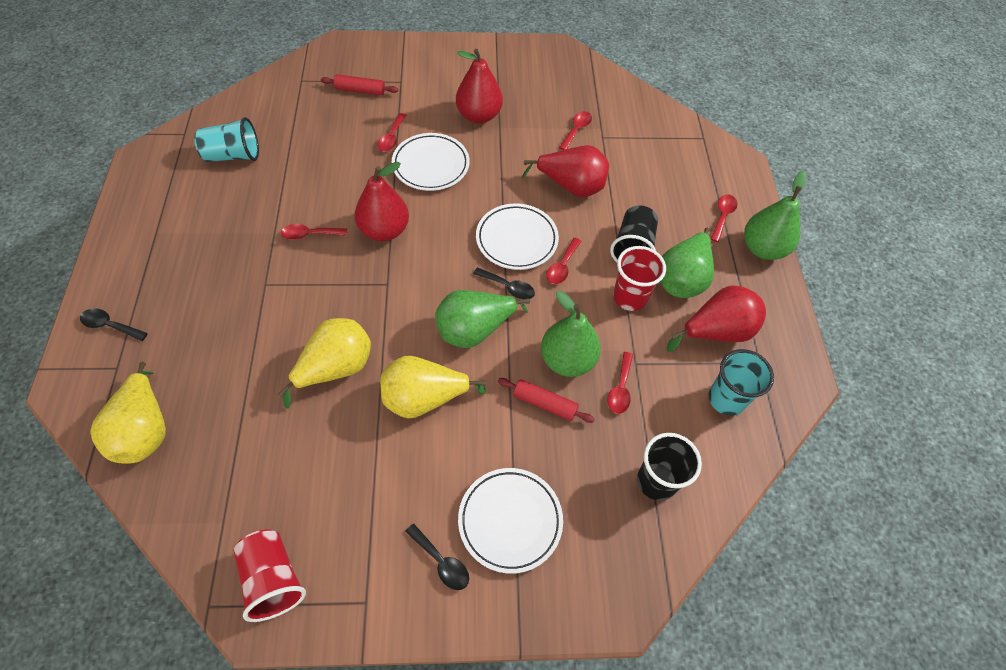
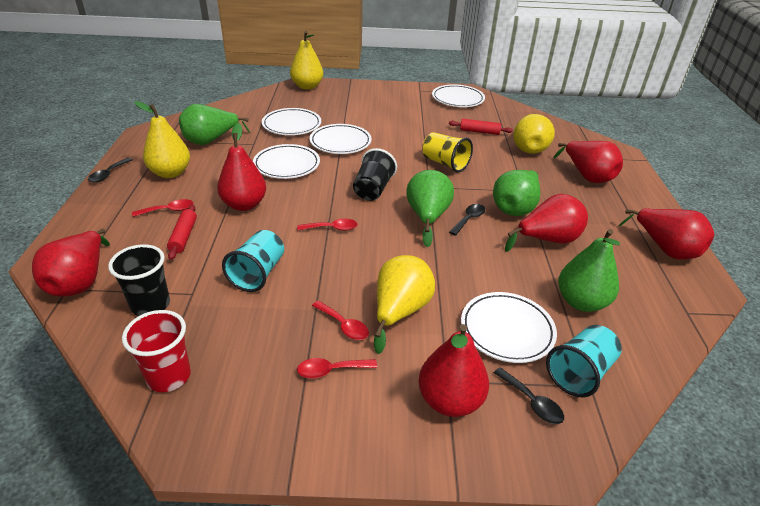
red cup: [233,530,306,622] [613,246,666,311] = 2 -> [122,310,191,392] = 1
red pear: [355,162,409,241] [456,49,503,124] [522,145,609,197] [667,286,766,352] = 4 -> [32,229,110,297] [217,123,266,211] [418,324,489,417] [505,194,588,252] [553,141,623,183] [619,208,714,260] = 6
red spoon: [281,224,347,240] [378,113,406,152] [546,238,582,284] [559,111,592,150] [607,352,633,414] [711,194,737,242] = 6 -> [132,199,193,217] [297,219,357,231] [297,358,377,378] [312,301,369,340] = 4
white plate: [392,133,470,191] [458,468,563,574] [476,203,559,270] = 3 -> [253,144,320,179] [262,108,321,135] [310,124,372,154] [432,84,485,107] [461,292,557,363] = 5
yellow cup: none = 0 -> [422,132,473,173] = 1
yellow pear: [90,362,166,464] [278,318,371,409] [380,356,486,419] = 3 -> [134,101,190,178] [290,31,323,90] [374,255,435,354] [513,114,555,154] = 4

